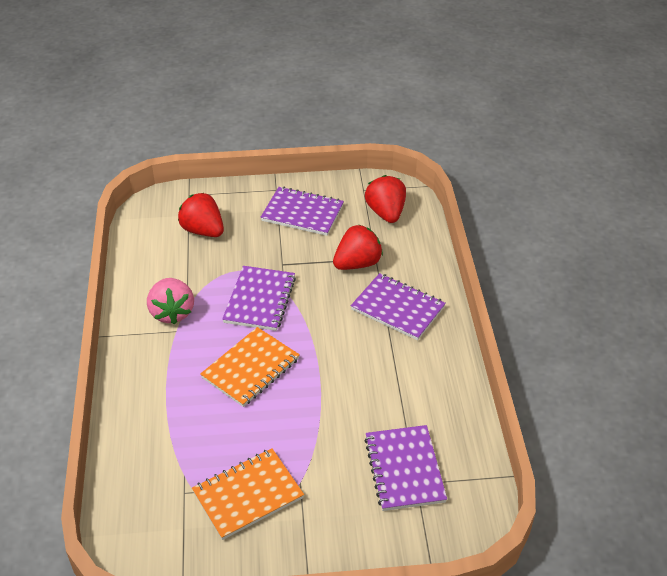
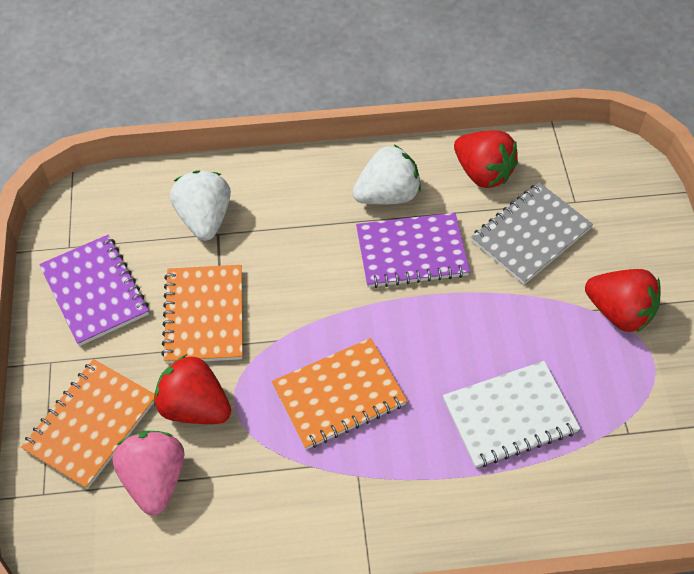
grey notebook: none = 0 -> [471,182,593,285] = 1
orange notebook: [192,448,304,540] [200,327,300,407] = 2 -> [21,359,154,489] [161,265,243,364] [272,338,407,449] = 3
purple notebook: [222,266,296,331] [261,187,344,236] [351,273,446,340] [364,425,447,511] = 4 -> [39,235,149,346] [356,213,470,288] = 2
white notebook: none = 0 -> [443,361,580,468] = 1
white strawberry: none = 0 -> [170,171,231,241] [352,145,421,205] = 2

